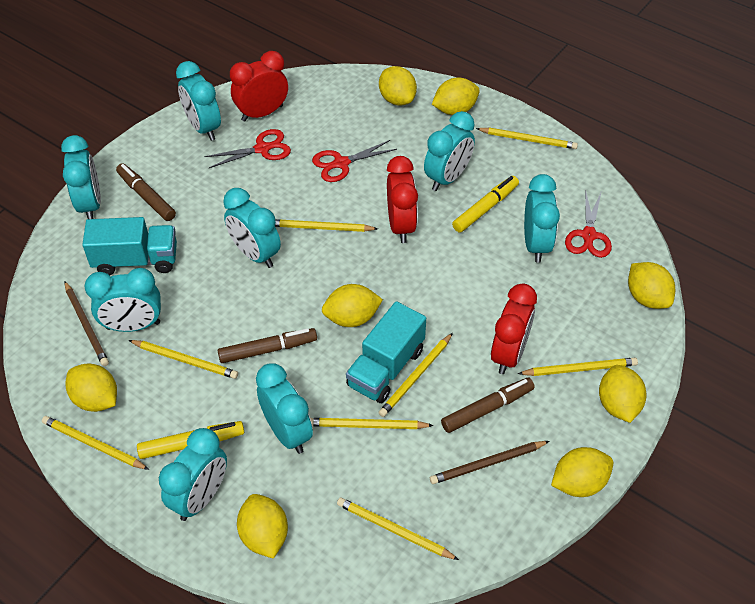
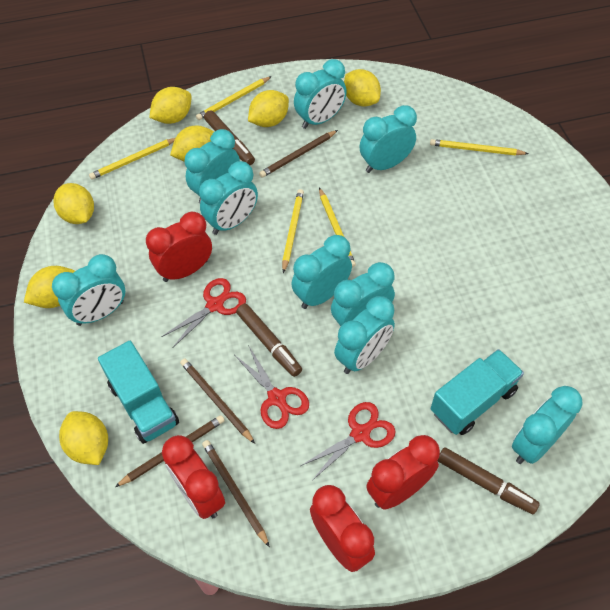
brown pencil: [64,281,109,366] [430,441,549,484] = 2 -> [115,415,225,487] [180,359,255,444] [202,440,270,547] [259,130,338,178] = 4
red clock: [230,51,288,122] [387,156,418,243] [491,283,537,374] = 3 -> [146,212,212,282] [162,435,225,519] [310,485,375,572] [366,435,440,510] = 4
turquoise clock: [61,135,101,219] [85,268,161,332] [159,428,227,521] [176,61,221,141] [223,188,281,268] [256,363,313,454] [424,111,475,191] [524,174,560,263] = 8 -> [52,254,125,326] [184,129,240,203] [199,161,258,235] [291,235,352,309] [294,59,347,129] [331,262,395,326] [334,296,395,374] [360,105,417,173] [512,386,583,464] = 9
yellow lemon: [66,363,117,412] [237,494,288,559] [322,284,383,327] [379,66,417,105] [432,78,480,115] [551,447,613,497] [599,365,646,423] [628,262,675,309] = 8 -> [24,266,75,308] [53,183,94,224] [59,411,108,465] [149,87,191,124] [170,126,214,161] [248,90,289,127] [344,69,381,107] = 7
yellow marker: [137,421,244,459] [452,176,519,233] = 2 -> none = 0
yellow pencil: [42,416,149,470] [129,340,238,379] [275,219,378,232] [310,418,434,429] [337,497,459,560] [378,333,453,417] [476,128,578,149] [518,358,638,376] = 8 -> [89,138,175,180] [196,76,272,120] [282,189,304,273] [319,188,356,268] [430,139,529,156] = 5

